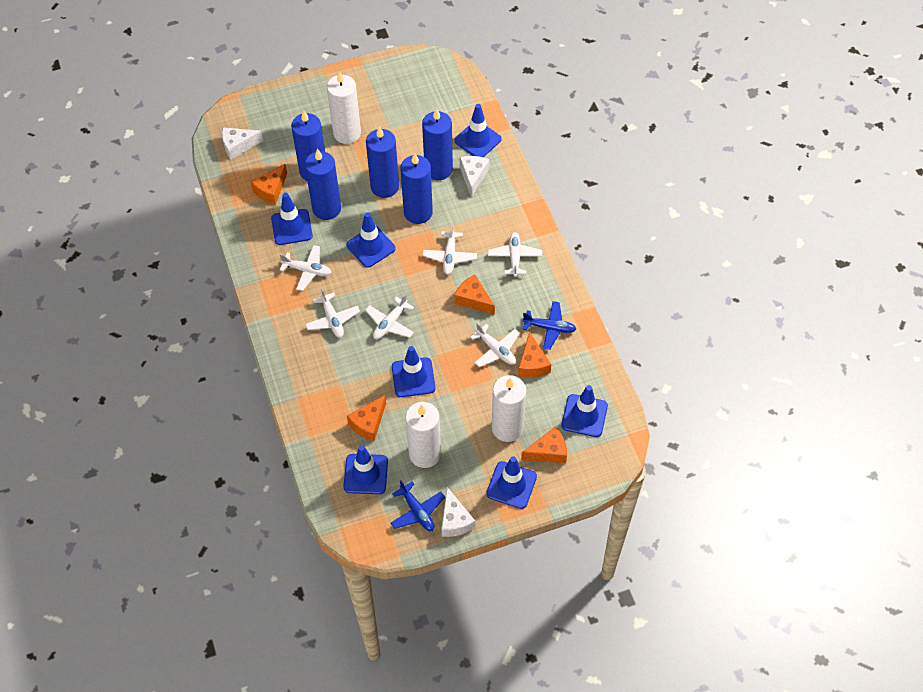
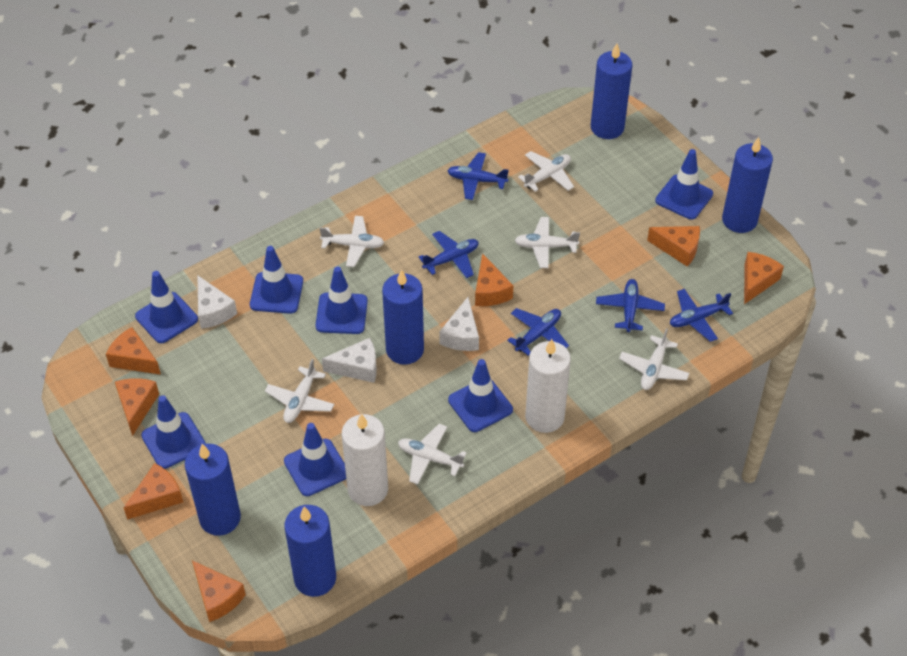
blue plane: [391,480,445,531] [523,301,576,350] = 2 -> [419,231,479,278] [447,152,509,200] [507,308,569,356] [596,279,665,332] [670,289,733,342] = 5
orange cheese: [250,164,287,205] [347,395,386,441] [454,274,495,315] [518,332,551,378] [521,426,567,463] = 5 -> [106,327,161,375] [115,378,159,436] [124,463,183,520] [192,560,246,622] [475,253,513,306] [647,226,700,266] [744,252,784,304] = 7
white candle: [327,71,361,144] [405,402,441,468] [492,375,526,442] = 3 -> [342,414,388,506] [525,339,571,433] = 2

